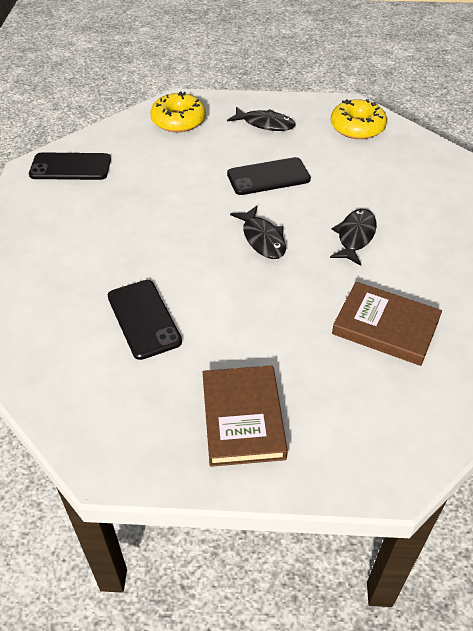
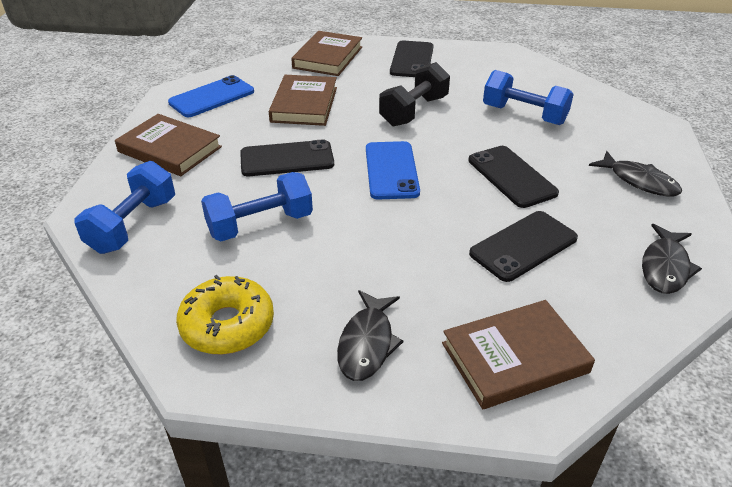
black dumbbell: none = 0 -> [379,62,450,126] = 1
black phone: [29,152,111,180] [108,280,182,360] [227,157,311,195] = 3 -> [240,139,334,176] [390,41,434,77] [468,146,559,208] [469,211,578,282] = 4
blue dumbbell: none = 0 -> [74,161,175,254] [201,172,313,241] [483,70,574,125] = 3
blue phone: none = 0 -> [168,75,254,117] [366,141,420,200] = 2
brown book: [203,365,288,467] [332,282,442,366] = 2 -> [115,114,222,176] [269,75,337,126] [291,31,362,76] [442,300,595,409] = 4
yellow donut: [150,91,206,132] [331,99,387,139] = 2 -> [176,275,274,355] = 1

